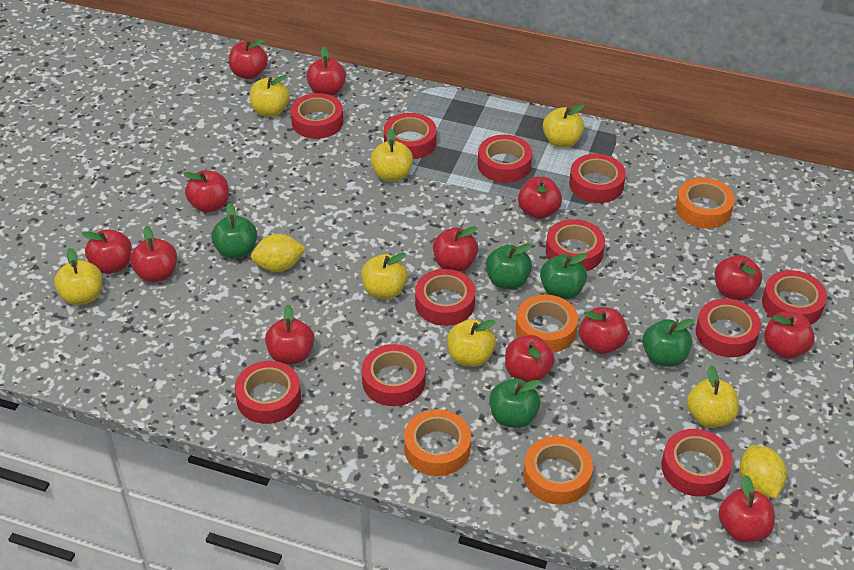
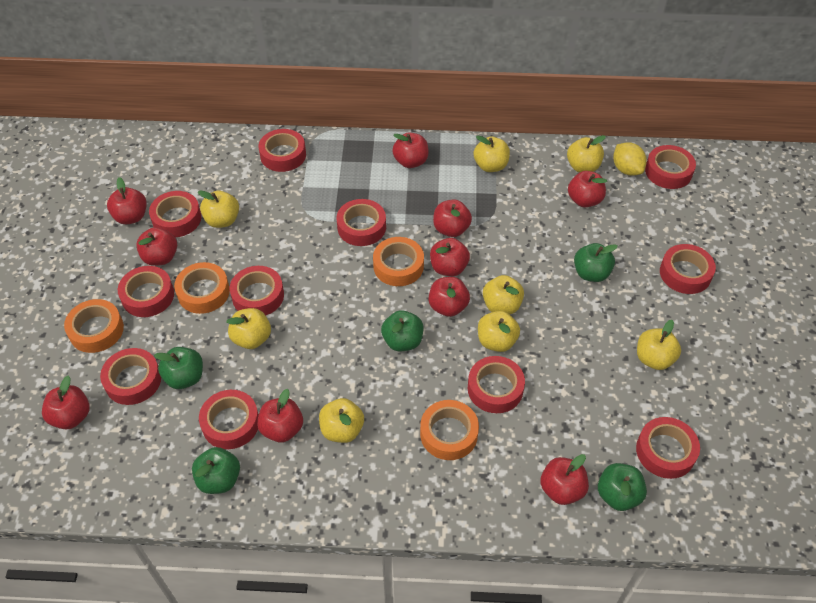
red apple: [82,229,132,274] [130,226,177,283] [183,170,229,213] [229,39,268,79] [265,304,314,364] [306,47,346,96] [433,226,478,272] [505,335,555,382] [518,177,562,219] [579,307,628,354] [715,255,762,300] [718,475,775,542] [764,311,815,359] = 13 -> [42,375,90,429] [107,177,147,224] [136,227,177,266] [257,389,303,442] [392,133,429,168] [429,277,470,317] [430,238,470,276] [433,199,472,237] [540,454,589,505] [568,171,607,207] = 10
yellow apple: [54,248,102,305] [250,75,290,117] [361,253,408,299] [370,128,413,182] [447,319,496,367] [543,104,585,148] [687,365,739,428] = 7 -> [198,190,239,228] [226,308,271,349] [319,398,364,443] [473,136,510,172] [478,311,520,352] [483,275,524,314] [567,135,606,173] [637,320,681,370] = 8
yellow lemon: [251,234,306,272] [740,445,787,499] = 2 -> [613,142,647,176] = 1

